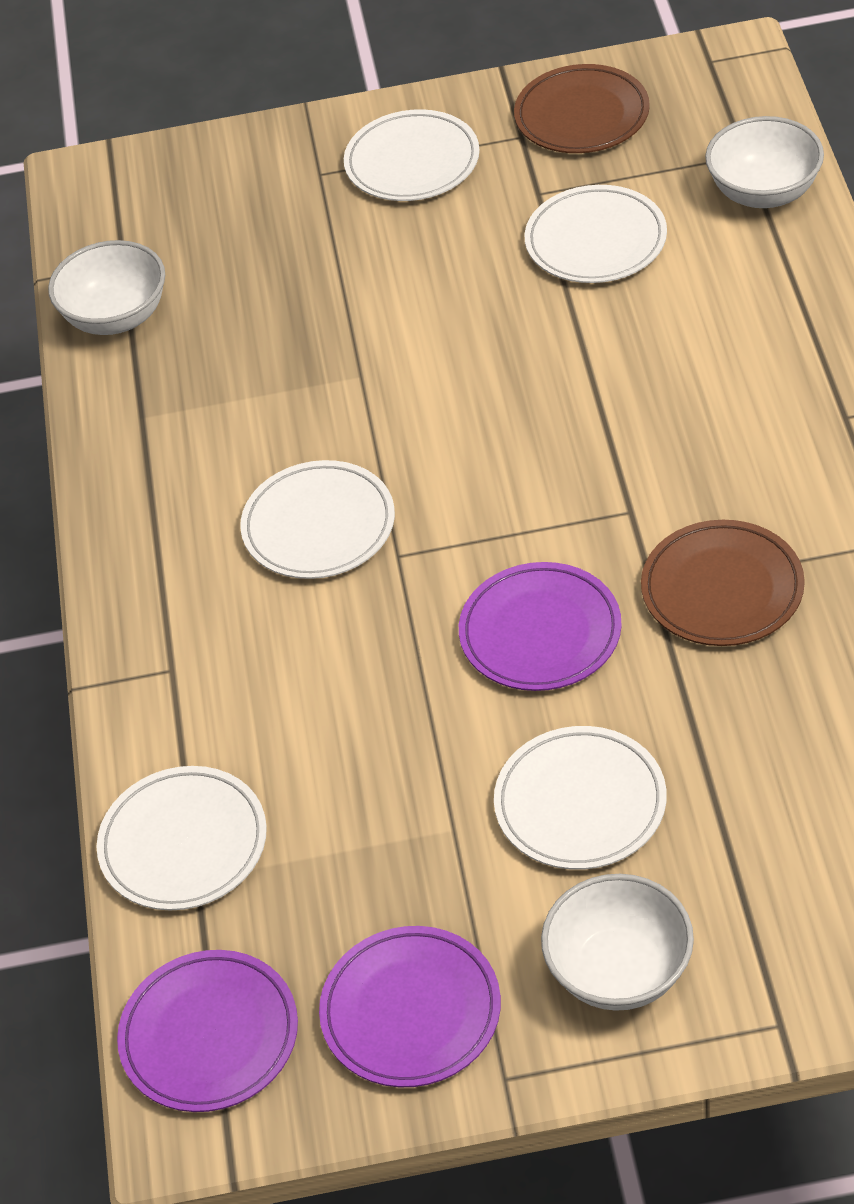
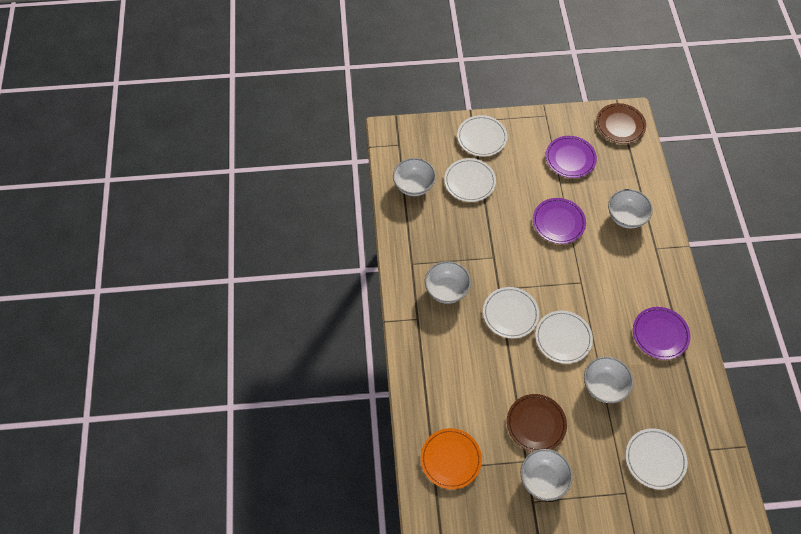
orange plate: none = 0 -> [421,428,482,489] = 1
white bowl: [48,240,165,335] [541,874,694,1011] [705,116,824,208] = 3 -> [393,158,436,196] [425,261,471,304] [520,449,573,501] [584,357,633,403] [608,189,653,228] = 5

